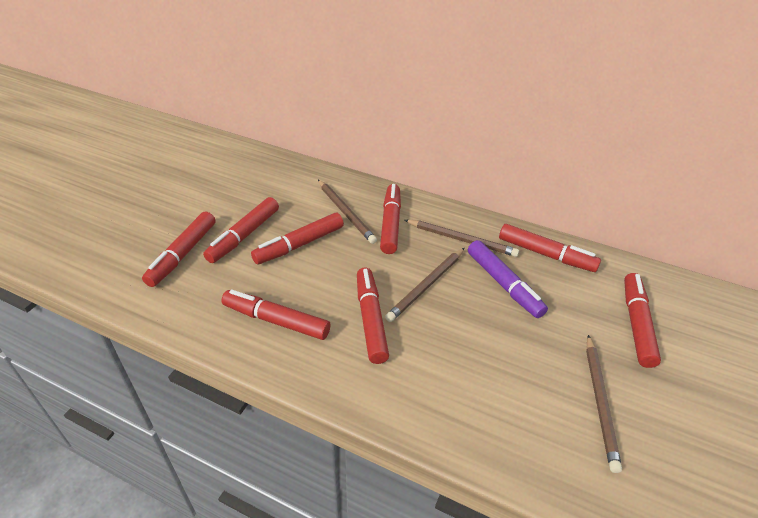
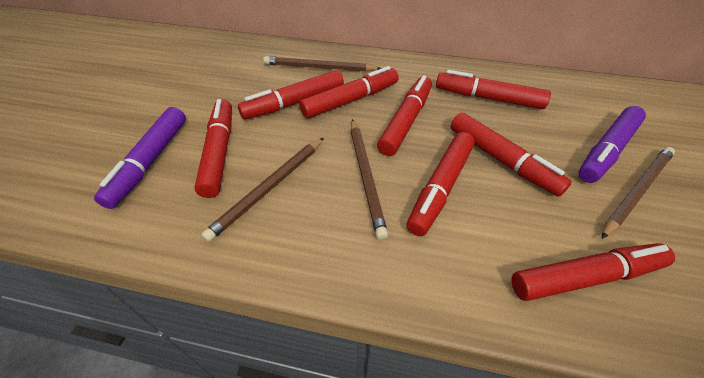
purple marker: [468,240,548,318] = 1 -> [94,107,186,209] [578,106,646,183] = 2

